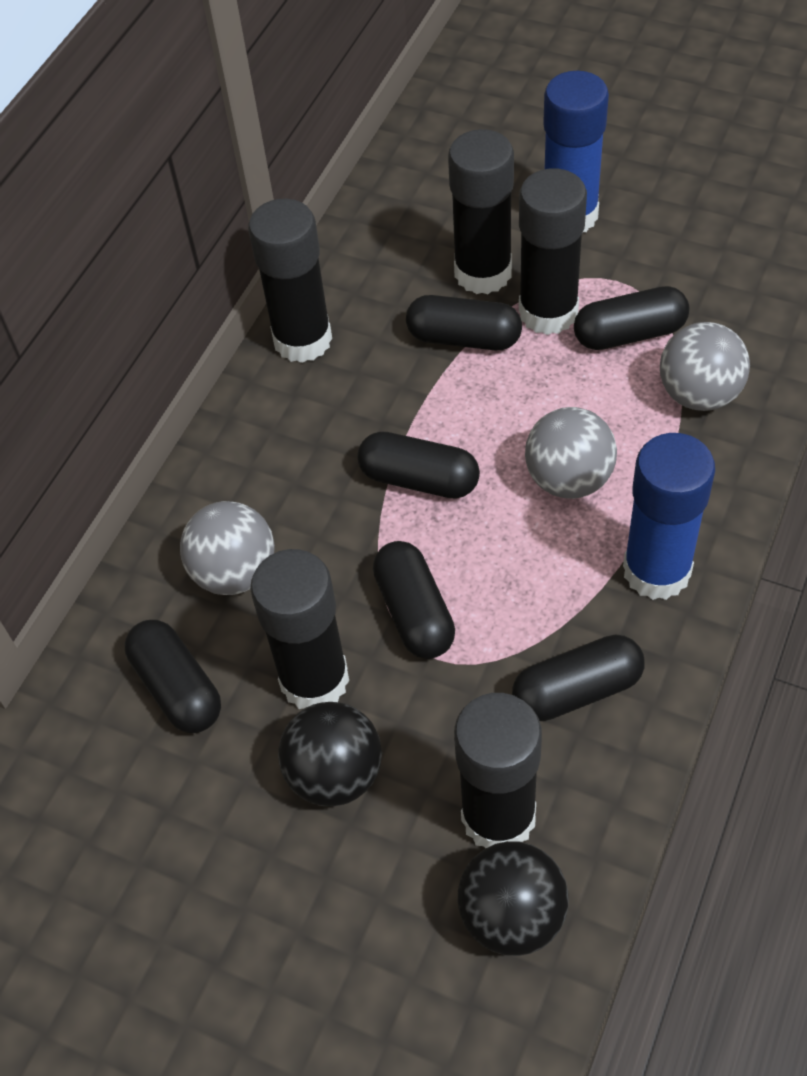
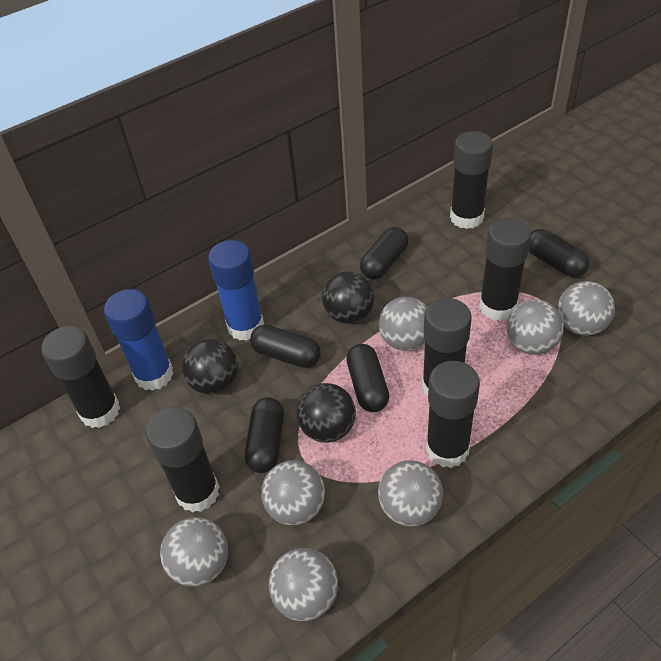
black ball: [278,702,382,807] [458,841,569,956] = 2 -> [182,339,238,395] [297,383,356,443] [322,271,374,324] = 3
black capsule: [125,620,221,733] [357,431,480,499] [373,541,455,659] [406,295,522,350] [512,634,645,721] [574,286,689,350] = 6 -> [245,397,284,473] [250,325,321,368] [346,344,389,412] [360,227,408,280] [528,229,590,277] = 5
black glue stick: [248,199,332,363] [250,549,349,709] [448,129,514,294] [454,693,542,848] [519,168,587,335] = 5 -> [41,326,120,428] [146,407,219,513] [422,298,472,396] [426,361,480,468] [450,131,493,229] [479,218,531,321] = 6
grey ball: [180,501,275,595] [525,407,617,499] [660,322,750,411] = 3 -> [160,517,228,587] [261,460,325,526] [269,548,338,621] [378,460,443,527] [379,297,427,351] [506,300,564,355] [558,281,615,336] = 7

